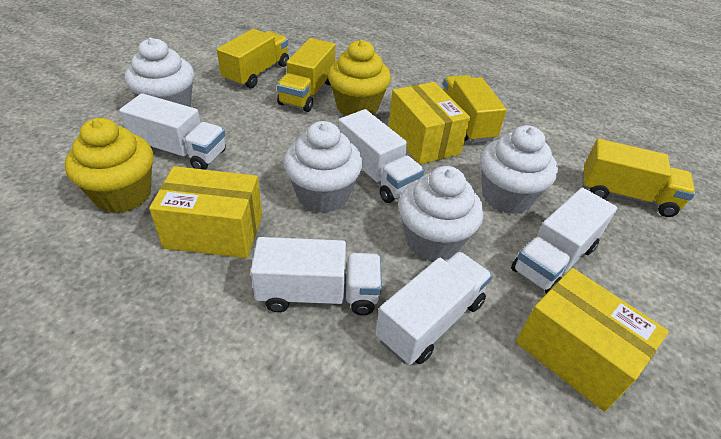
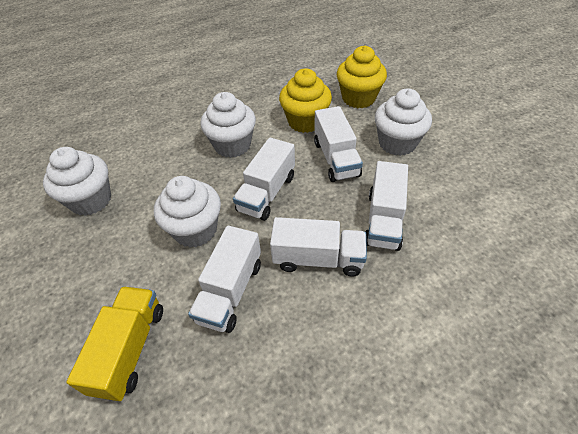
yellow box: [149,166,262,258] [388,82,470,165] [516,268,669,412] = 3 -> none = 0
yellow truck: [217,29,289,88] [277,38,335,112] [443,75,507,143] [582,139,695,217] = 4 -> [66,286,163,401] = 1

